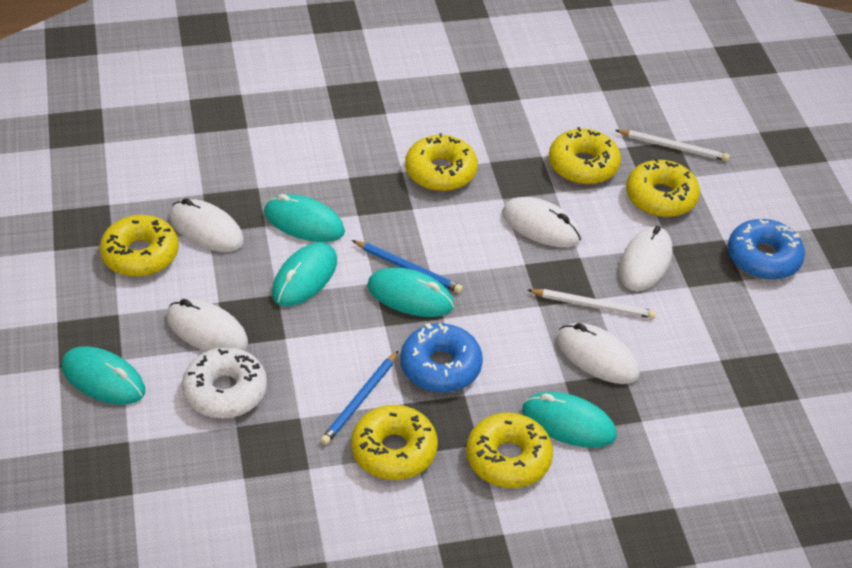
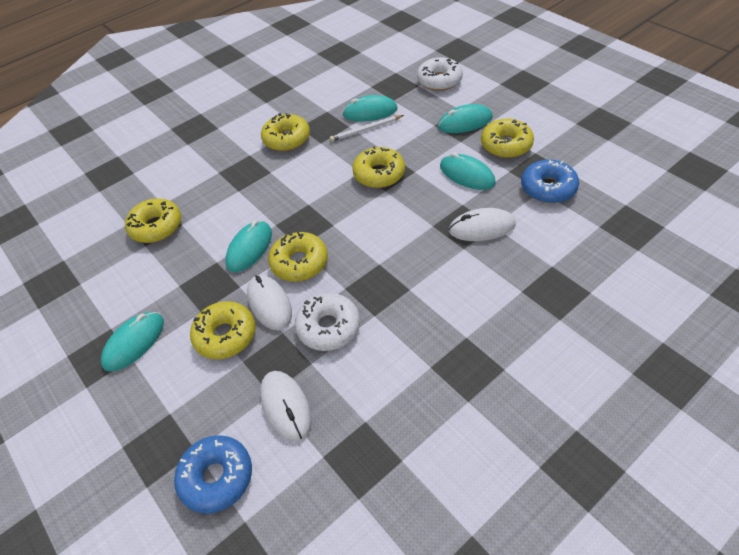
blue pencil: [320,351,398,445] [352,240,463,293] = 2 -> none = 0
white donut: [182,347,267,419] = 1 -> [295,293,360,351] [417,57,463,91] = 2
white mouse: [167,299,248,351] [170,198,244,252] [502,197,582,247] [557,323,640,384] [619,226,672,291] = 5 -> [247,275,292,330] [260,371,311,442] [449,208,516,241] = 3
white pencil: [528,289,656,319] [615,130,730,161] = 2 -> [330,115,404,142] = 1

